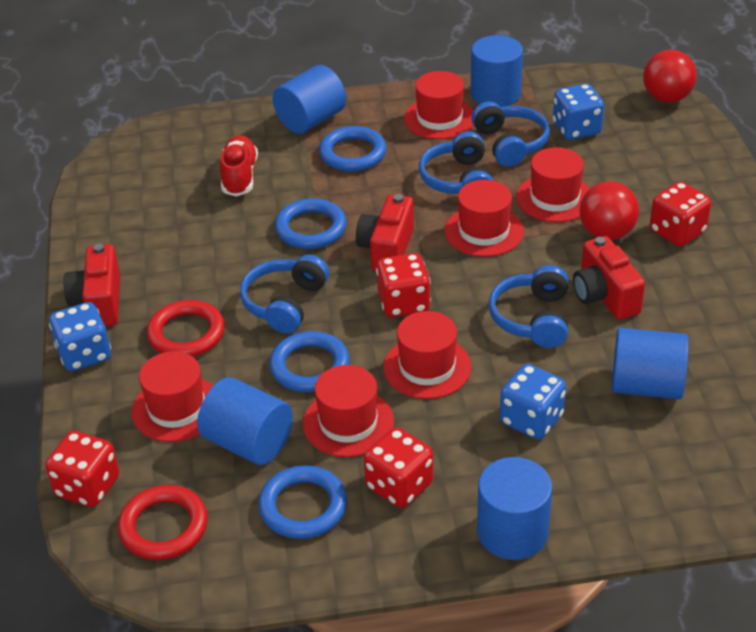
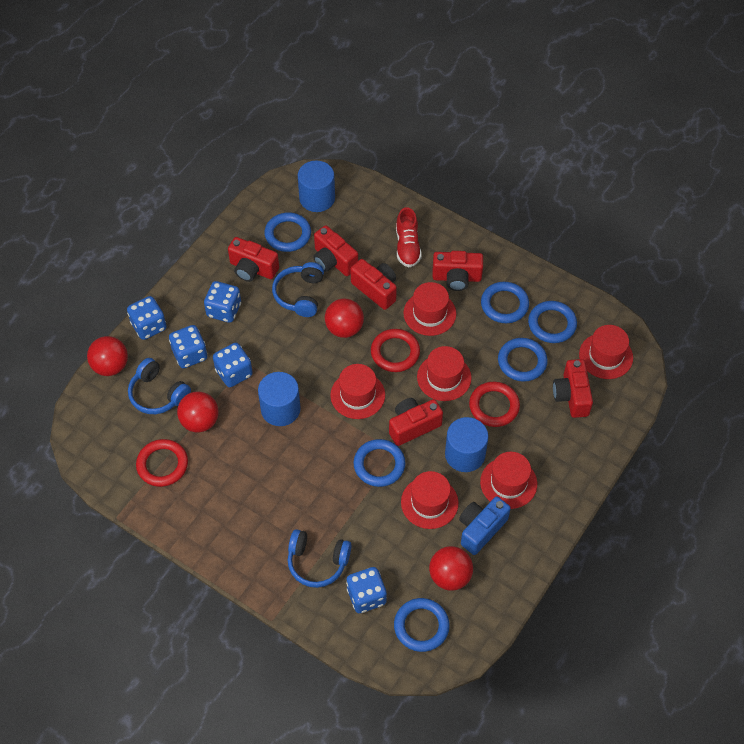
blue camera: none = 0 -> [459,497,511,555] = 1
blue cylinder: [197,377,293,465] [273,65,346,134] [471,35,523,107] [477,457,552,560] [612,328,689,399] = 5 -> [258,372,301,426] [298,160,335,212] [445,417,488,472] = 3
blue dice: [49,302,111,371] [500,364,566,439] [553,84,604,140] = 3 -> [127,296,167,340] [169,325,207,368] [204,281,241,323] [213,343,253,387] [346,567,387,613] = 5
blue headphones: [240,254,329,334] [419,131,493,194] [472,101,550,167] [488,265,568,348] = 4 -> [128,358,191,414] [272,262,324,317] [288,529,352,588] = 3
blue ring: [258,465,347,539] [269,331,350,392] [275,198,347,249] [319,126,386,172] = 4 -> [264,212,311,252] [353,439,405,487] [394,598,450,652] [481,282,529,323] [498,338,548,382] [528,301,577,343] = 6
red ball: [580,181,639,240] [643,50,697,103] = 2 -> [87,336,128,376] [177,391,219,433] [325,299,364,338] [429,546,473,591] = 4
red camera: [63,244,120,326] [356,194,414,272] [573,236,645,320] = 3 -> [228,237,279,282] [313,225,358,276] [351,259,397,310] [389,398,443,446] [432,251,483,291] [553,359,593,418] = 6
red dice: [45,431,119,507] [364,427,433,508] [376,253,431,317] [650,182,711,247] = 4 -> none = 0
red ring: [118,485,208,560] [147,300,225,357] = 2 -> [136,439,188,487] [371,329,420,372] [469,382,520,427] = 3

